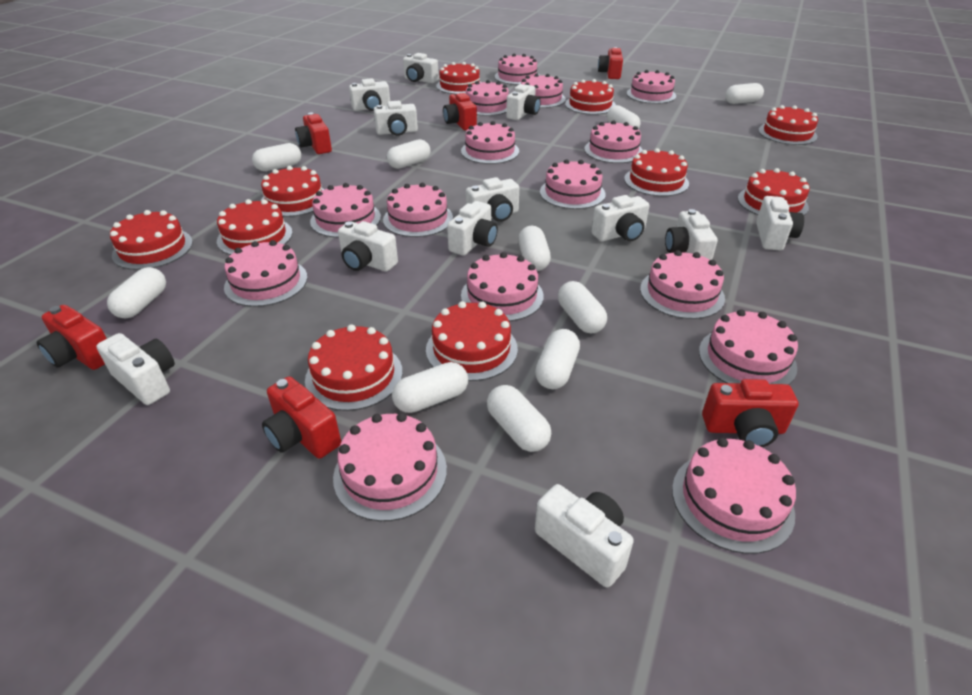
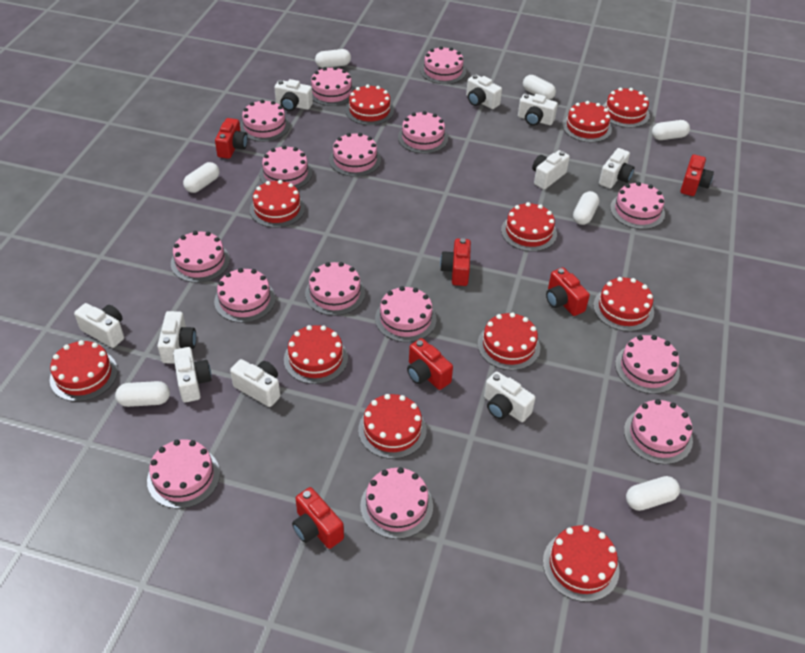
red cake: [110,210,193,270] [217,199,292,255] [261,166,324,217] [305,324,403,411] [426,301,518,381] [436,62,481,94] [565,79,616,115] [624,148,689,196] [738,168,810,215] [759,105,818,145] = 10 -> [50,340,118,402] [250,180,305,228] [284,325,348,384] [346,85,394,125] [358,394,426,459] [478,312,540,370] [501,202,557,252] [543,525,620,602] [562,101,612,142] [593,277,654,332] [603,88,650,128] = 11
white camera: [96,333,175,405] [338,221,398,272] [349,78,390,111] [374,101,418,136] [403,53,439,83] [447,201,498,256] [466,177,519,222] [506,84,541,120] [535,484,634,588] [592,195,649,241] [665,209,718,260] [756,196,804,250] = 12 -> [74,303,124,348] [157,311,196,364] [173,347,211,403] [230,359,280,407] [274,79,313,111] [466,74,502,109] [484,371,535,422] [518,94,558,126] [532,150,570,189] [599,148,634,188] = 10
white capsule: [107,267,166,318] [252,143,301,171] [387,139,431,169] [392,362,468,413] [487,385,551,452] [518,226,551,271] [535,329,580,389] [558,281,607,334] [607,105,641,129] [725,83,764,104] = 10 -> [115,381,170,407] [183,162,220,193] [315,49,351,68] [523,75,556,100] [573,191,599,225] [626,476,680,511] [652,120,690,140] = 7

